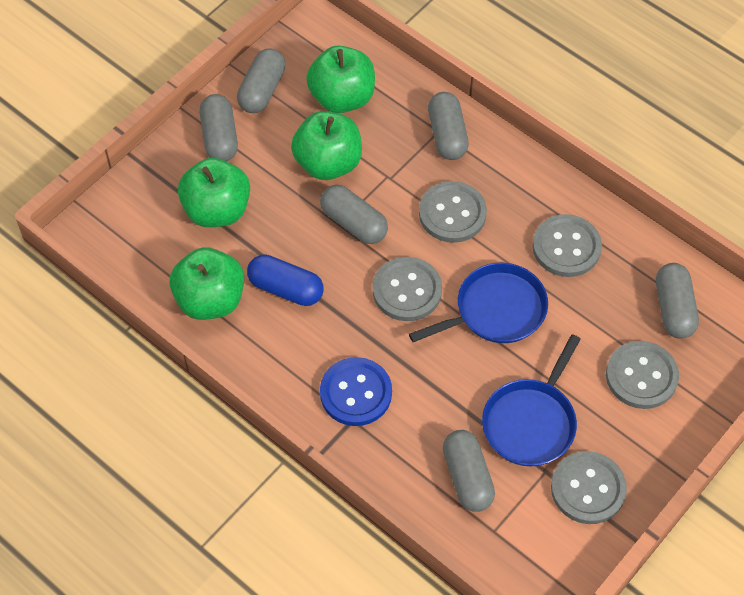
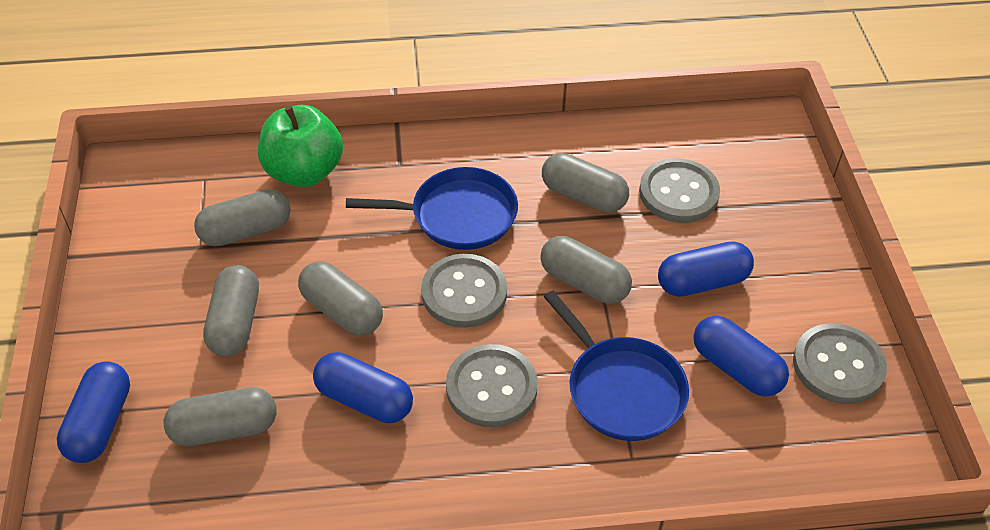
blue button: [320,357,392,426] = 1 -> none = 0
blue capsule: [247,254,324,306] = 1 -> [57,361,130,463] [313,352,413,423] [658,241,754,297] [693,316,789,397] = 4
green apple: [170,247,244,320] [178,158,250,227] [291,111,362,180] [306,46,375,113] = 4 -> [258,105,343,187] = 1
grey button: [373,257,442,321] [419,181,487,243] [532,214,602,277] [551,451,627,524] [606,341,679,409] = 5 -> [421,254,507,328] [446,344,538,428] [639,158,720,223] [793,323,887,404] = 4

